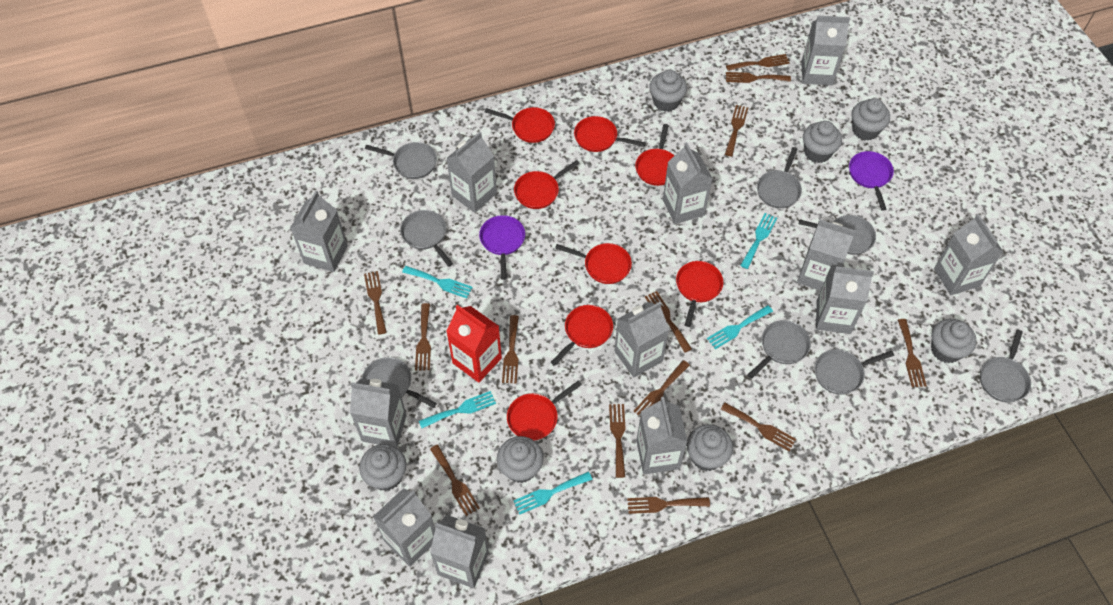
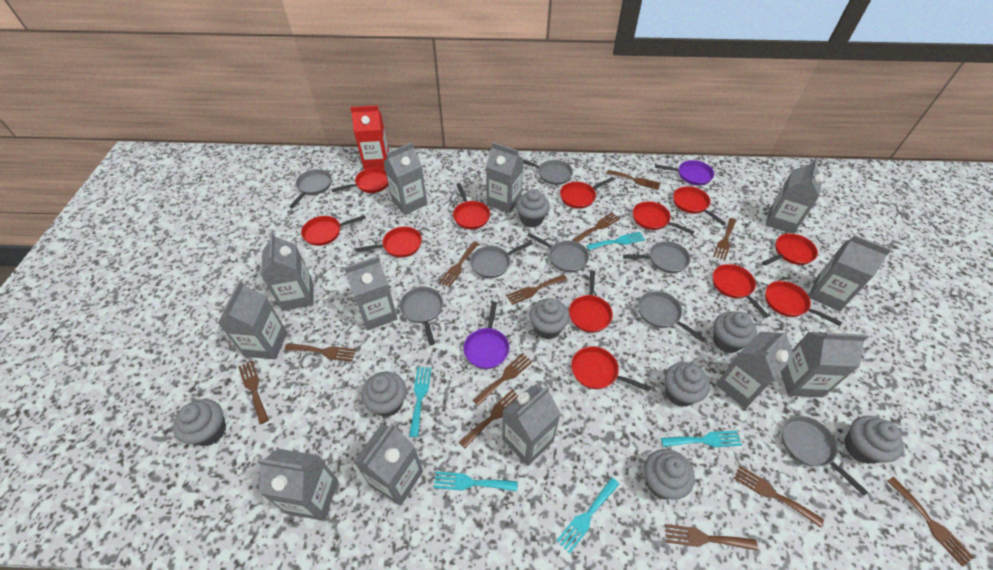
brown fork: [364,271,387,335] [415,303,431,371] [430,445,480,516] [502,315,519,383] [609,404,626,478] [627,497,710,514] [633,360,690,416] [645,291,692,353] [721,403,796,451] [725,105,748,156] [726,54,790,71] [726,72,791,83] [898,319,927,387] = 13 -> [238,361,269,424] [285,343,356,362] [439,241,479,287] [459,390,519,448] [473,353,532,406] [506,274,567,305] [572,213,620,242] [606,170,660,190] [665,524,758,551] [713,218,736,261] [734,465,824,528] [887,477,974,567] = 12
grey cupcake: [359,444,406,491] [497,436,543,483] [649,70,687,112] [687,425,733,471] [803,121,842,163] [852,98,890,140] [931,319,977,363] = 7 -> [173,399,226,446] [361,372,406,417] [516,189,550,227] [529,298,570,339] [644,449,695,500] [665,362,710,407] [713,311,757,353] [844,416,904,464] = 8
red pan: [485,107,555,143] [507,381,582,440] [514,160,580,209] [551,305,613,366] [555,243,632,284] [574,116,645,152] [635,124,674,186] [676,261,723,327] = 8 -> [301,215,366,246] [331,167,388,193] [355,227,422,258] [453,183,490,229] [560,177,614,209] [569,271,613,333] [571,346,650,392] [633,201,694,234] [673,186,725,225] [713,264,769,318] [762,233,818,265] [765,281,842,326] = 12

